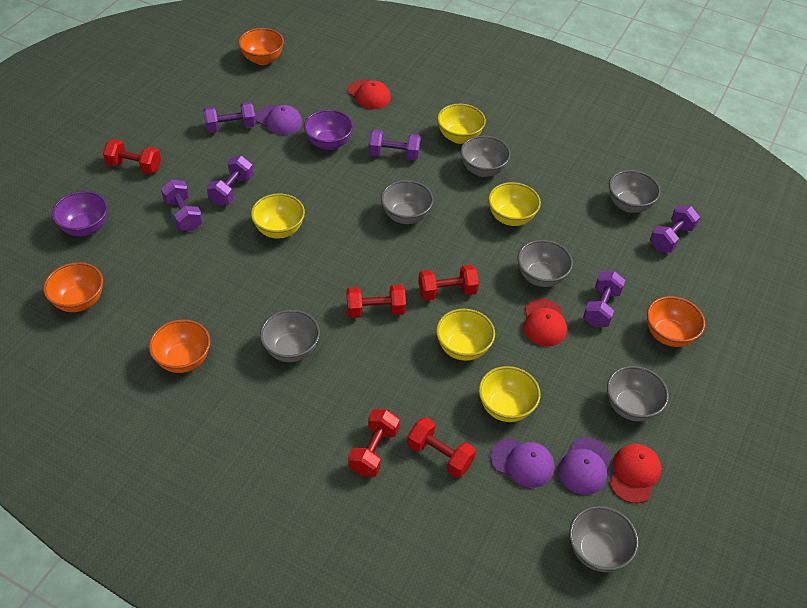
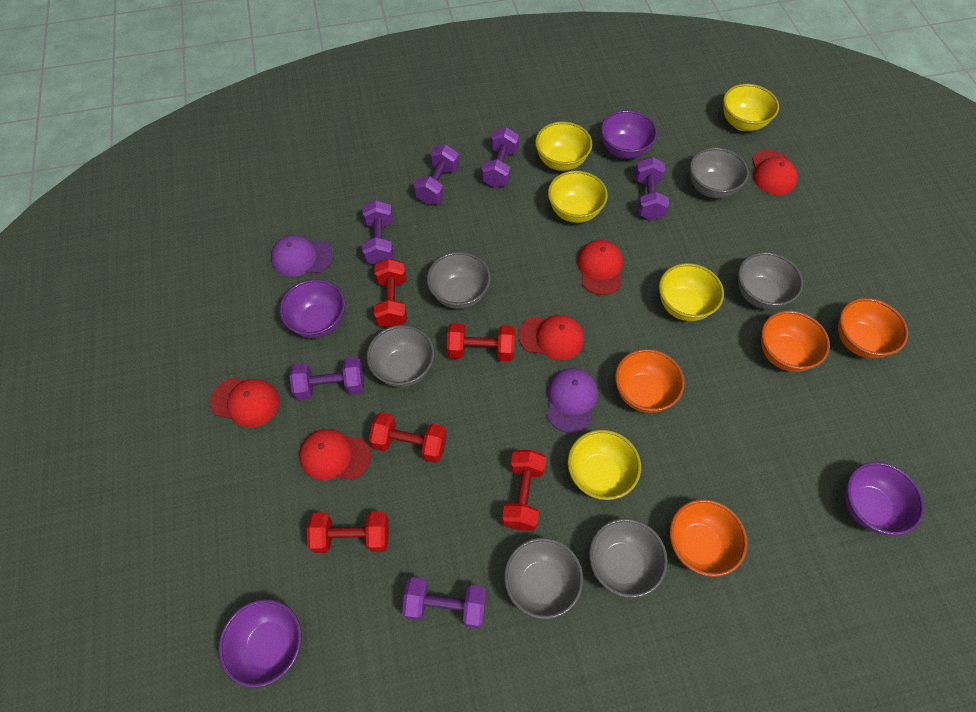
grey bowl: [260,310,320,362] [381,180,434,224] [461,136,511,177] [518,240,573,287] [569,506,639,572] [607,366,669,421] [609,170,661,213] = 7 -> [367,325,435,387] [427,252,491,309] [504,538,583,619] [589,518,668,598] [690,147,749,198] [738,252,803,309] = 6
purple bowl: [52,191,108,236] [304,109,353,150] = 2 -> [218,599,302,688] [279,279,345,338] [601,110,658,159] [845,462,924,536] = 4
purple cap: [256,105,302,135] [490,438,555,488] [558,437,611,495] = 3 -> [271,235,334,277] [547,368,598,433] = 2
red cap: [348,80,391,109] [524,299,567,346] [609,444,661,503] = 3 -> [210,377,279,428] [299,429,371,480] [519,315,584,360] [577,240,623,295] [752,150,798,195] = 5

